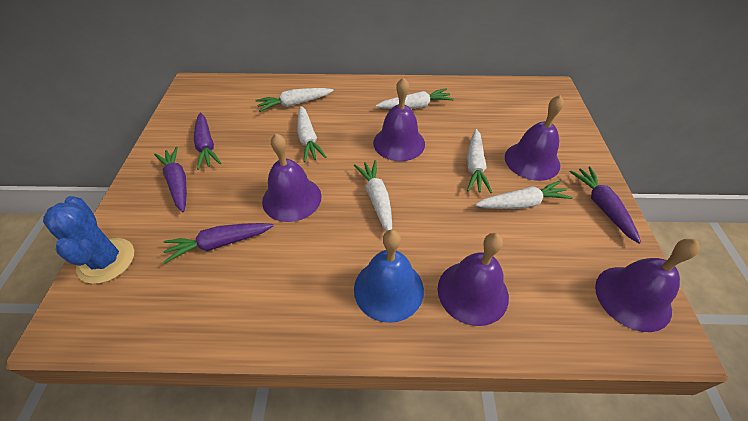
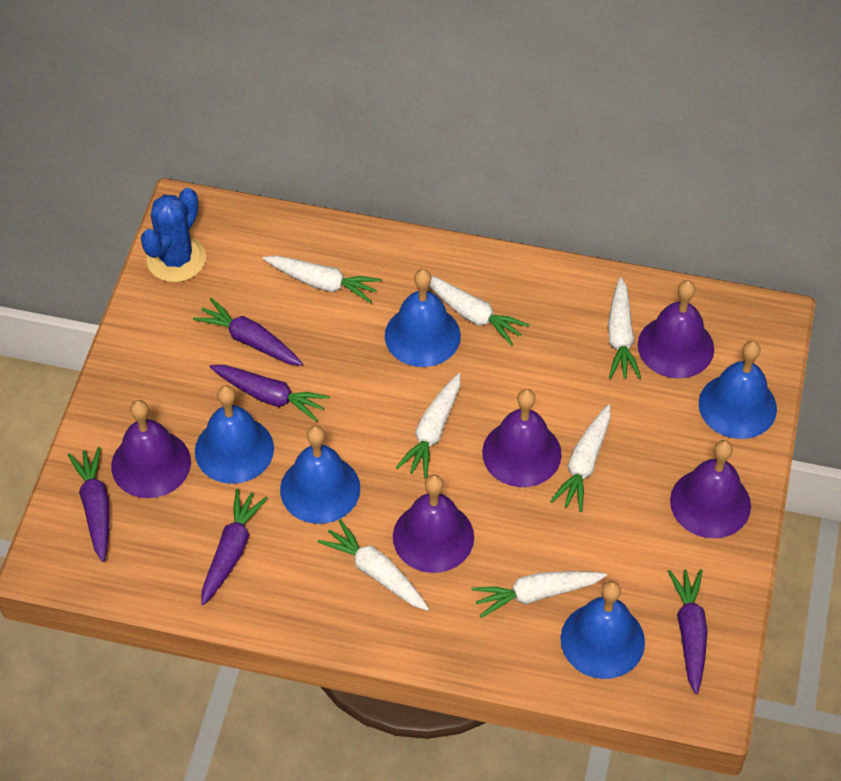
blue bell: [354,230,424,323] = 1 -> [195,385,274,484] [280,426,360,524] [385,269,461,367] [561,581,645,679] [699,341,777,439] = 5
purple carrot: [154,147,187,212] [163,223,274,263] [194,113,221,170] [570,166,641,244] = 4 -> [68,447,110,562] [193,298,303,366] [201,489,268,605] [210,365,330,422] [668,569,707,694] = 5
white carrot: [255,88,334,112] [297,106,326,162] [354,160,392,231] [376,88,454,109] [467,129,492,193] [475,181,573,209] = 6 -> [263,256,381,303] [318,520,429,611] [396,373,461,479] [429,276,529,346] [471,571,607,618] [550,404,611,512] [608,277,641,379] = 7

